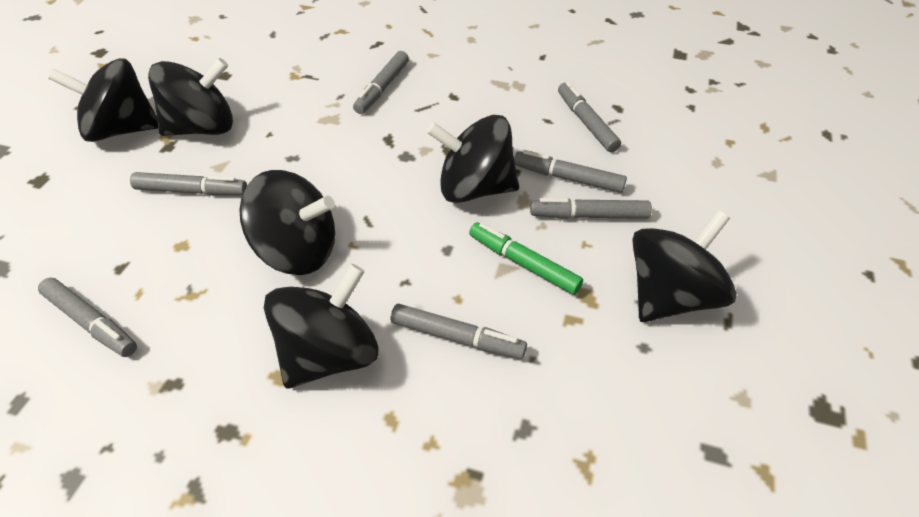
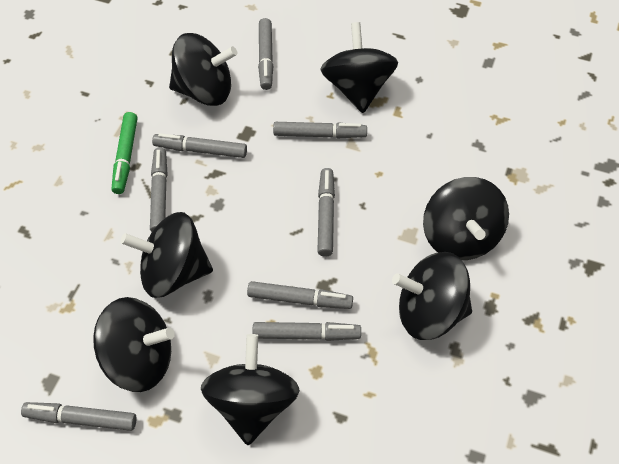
black spinning top: [48,58,158,142] [148,58,233,136] [239,170,335,275] [264,264,379,389] [427,115,519,203] [632,210,737,322] = 6 -> [93,297,175,392] [121,212,213,298] [169,33,238,106] [201,334,300,445] [320,22,398,113] [392,252,472,340] [423,177,509,260] = 7
grey marker: [38,277,137,357] [130,172,247,195] [353,51,409,114] [391,304,527,359] [514,150,627,193] [530,198,652,219] [558,82,621,152] = 7 -> [21,402,137,431] [150,148,168,232] [152,133,247,158] [247,281,353,309] [252,322,361,341] [258,18,274,90] [273,122,367,138] [317,168,335,257] = 8

